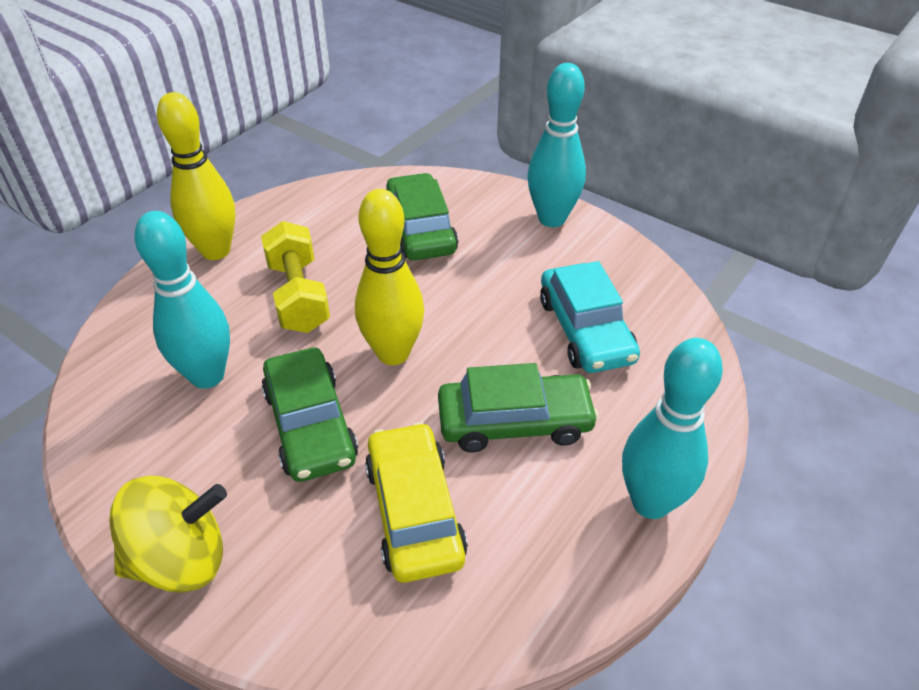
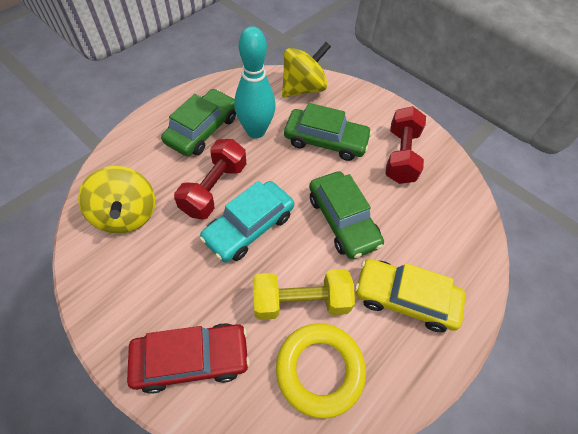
red car: none = 0 -> [127,323,250,394] = 1
red dumbbell: none = 0 -> [174,139,246,220] [385,106,426,184] = 2
turquoise bowling pin: [135,211,230,389] [528,63,586,227] [622,338,723,519] = 3 -> [234,26,276,138] = 1
yellow bowling pin: [157,92,235,260] [355,189,424,365] = 2 -> none = 0
yellow ring: none = 0 -> [276,323,366,419] = 1
yellow spinning top: [109,476,227,593] = 1 -> [78,166,155,234] [282,42,331,98] = 2

